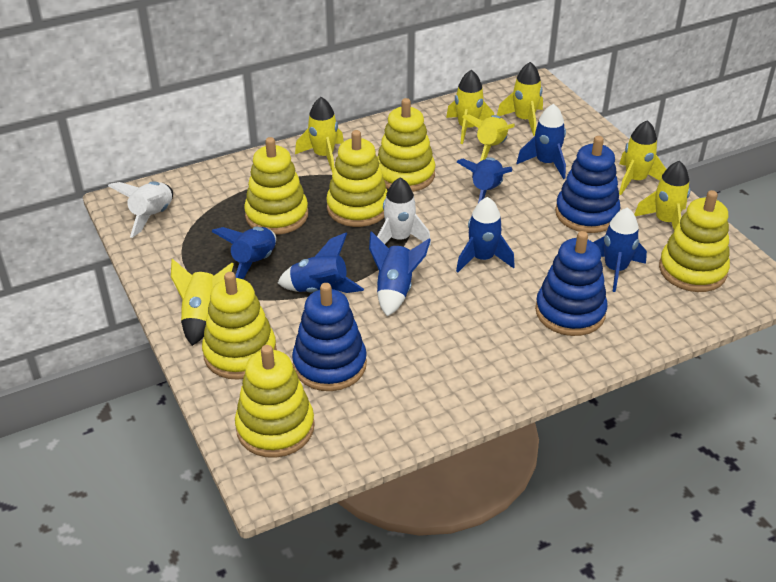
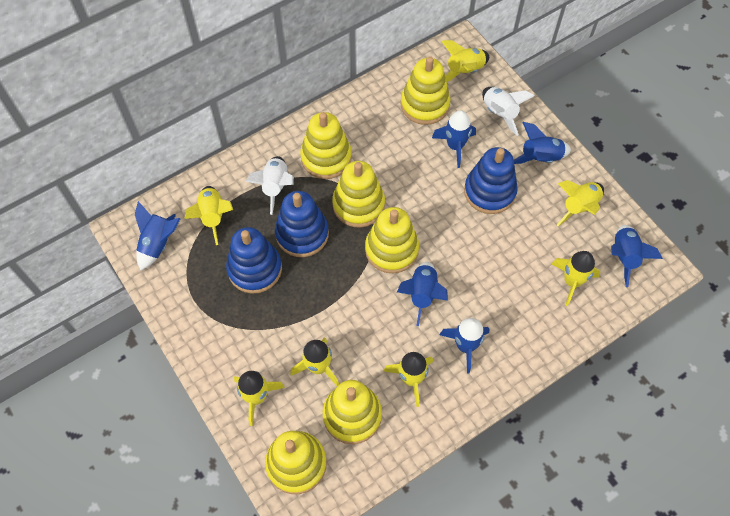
blue rocket: [211,227,276,279] [278,233,364,293] [369,231,431,316] [456,197,515,272] [457,157,512,203] [517,104,566,179] [593,207,647,292] = 7 -> [135,201,181,271] [397,262,448,326] [432,110,476,168] [440,318,490,374] [514,122,571,164] [611,225,663,287] = 6

